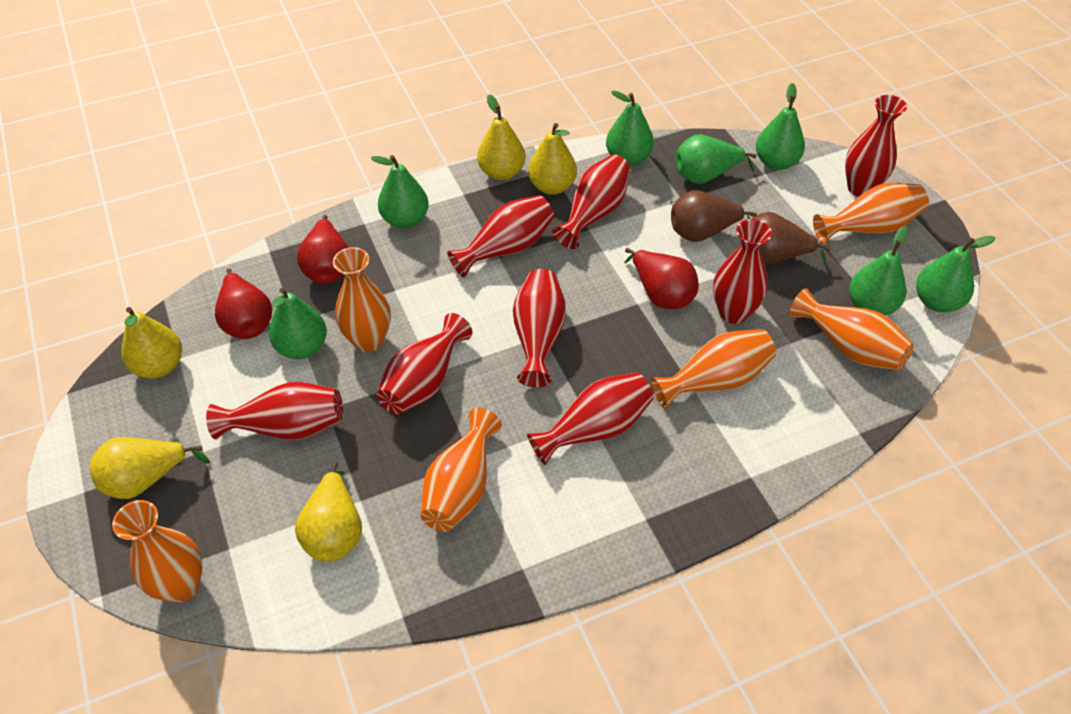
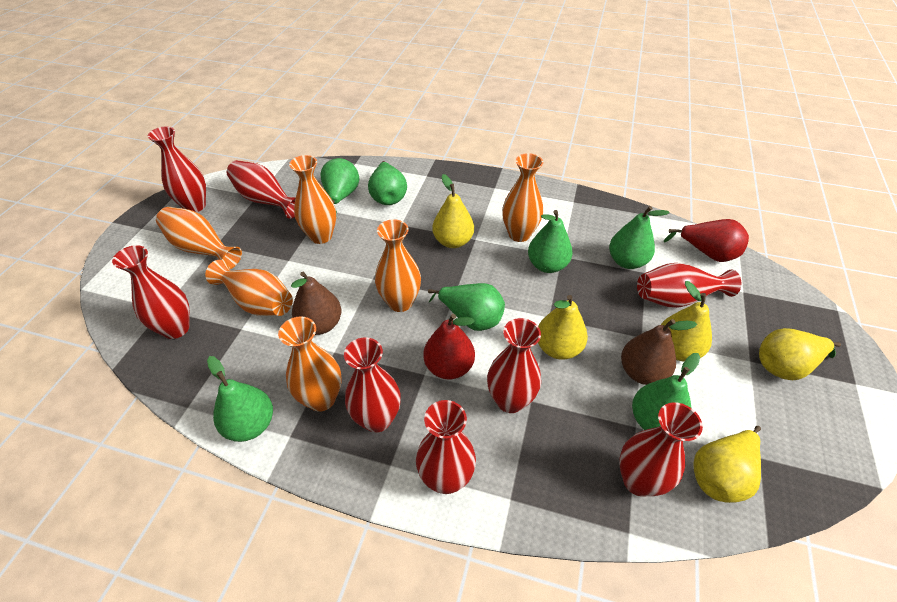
red pear: [215,268,272,339] [297,215,348,284] [624,248,699,309] = 3 -> [423,314,475,379] [663,219,749,262] = 2

